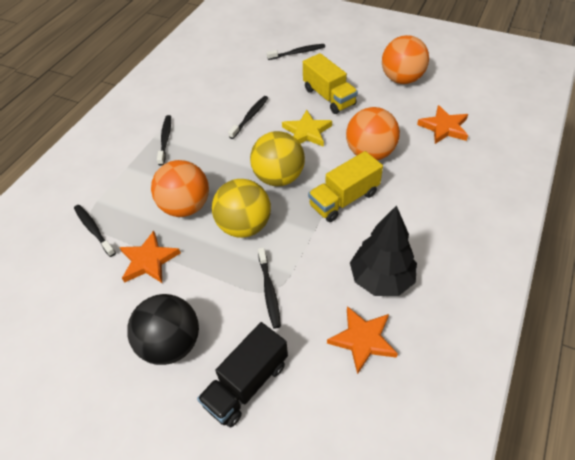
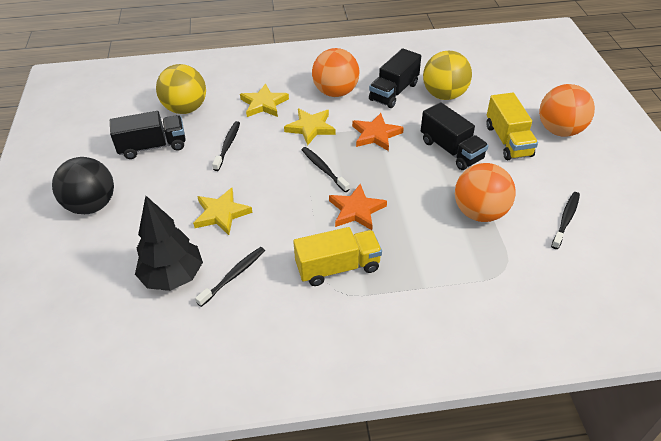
black toothbrush: [74,205,116,257] [157,115,171,166] [228,96,268,139] [258,247,281,329] [267,44,325,60] = 5 -> [195,247,265,307] [212,121,240,171] [302,147,350,192] [551,192,580,249] = 4
black truck: [197,322,288,428] = 1 -> [110,111,186,159] [369,48,421,108] [421,102,489,170] = 3
orange star: [119,231,181,283] [327,306,398,375] [417,105,468,144] = 3 -> [329,184,387,230] [352,113,404,151] = 2
yellow star: [282,110,332,147] = 1 -> [193,188,253,235] [240,84,289,117] [284,108,336,145] = 3

